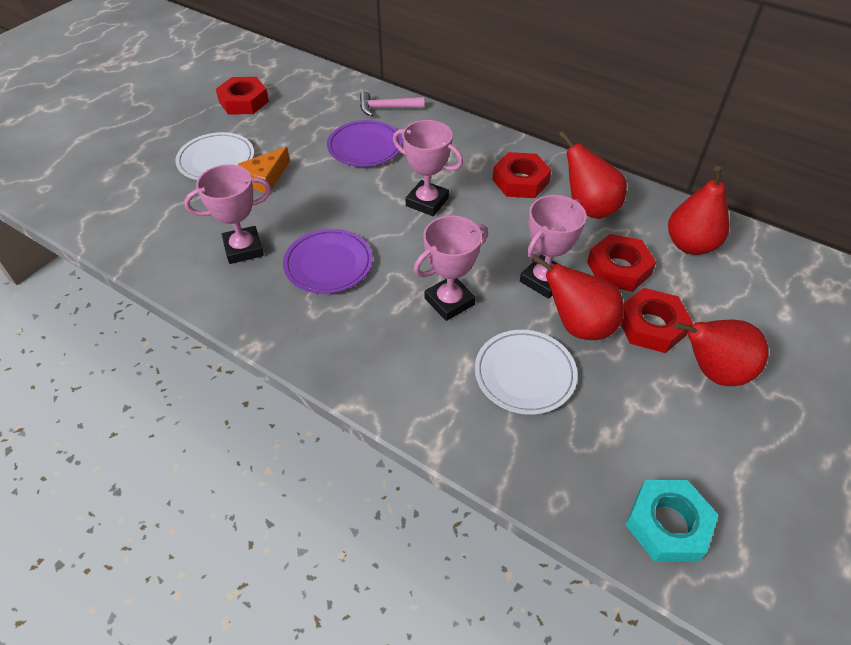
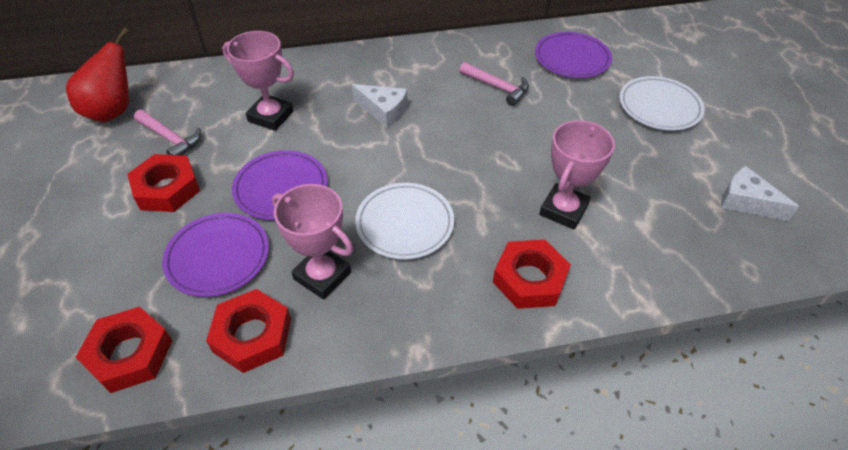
orange cheese: [238,147,290,193] = 1 -> none = 0
pink hammer: [360,91,424,116] = 1 -> [134,110,201,155] [459,62,529,106] = 2
pink trophy: [184,164,271,264] [393,120,463,216] [414,216,488,321] [520,195,586,299] = 4 -> [222,31,294,131] [272,184,353,300] [539,120,615,230] = 3
purple plate: [283,229,373,294] [327,120,403,167] = 2 -> [162,213,269,297] [232,150,328,220] [535,32,612,78] = 3
red pear: [532,255,624,340] [559,131,627,219] [668,166,729,255] [675,319,769,386] = 4 -> [66,28,129,122] = 1
turquoise nut: [625,480,719,562] = 1 -> none = 0
white cheese: none = 0 -> [352,84,407,128] [721,166,799,221] = 2

